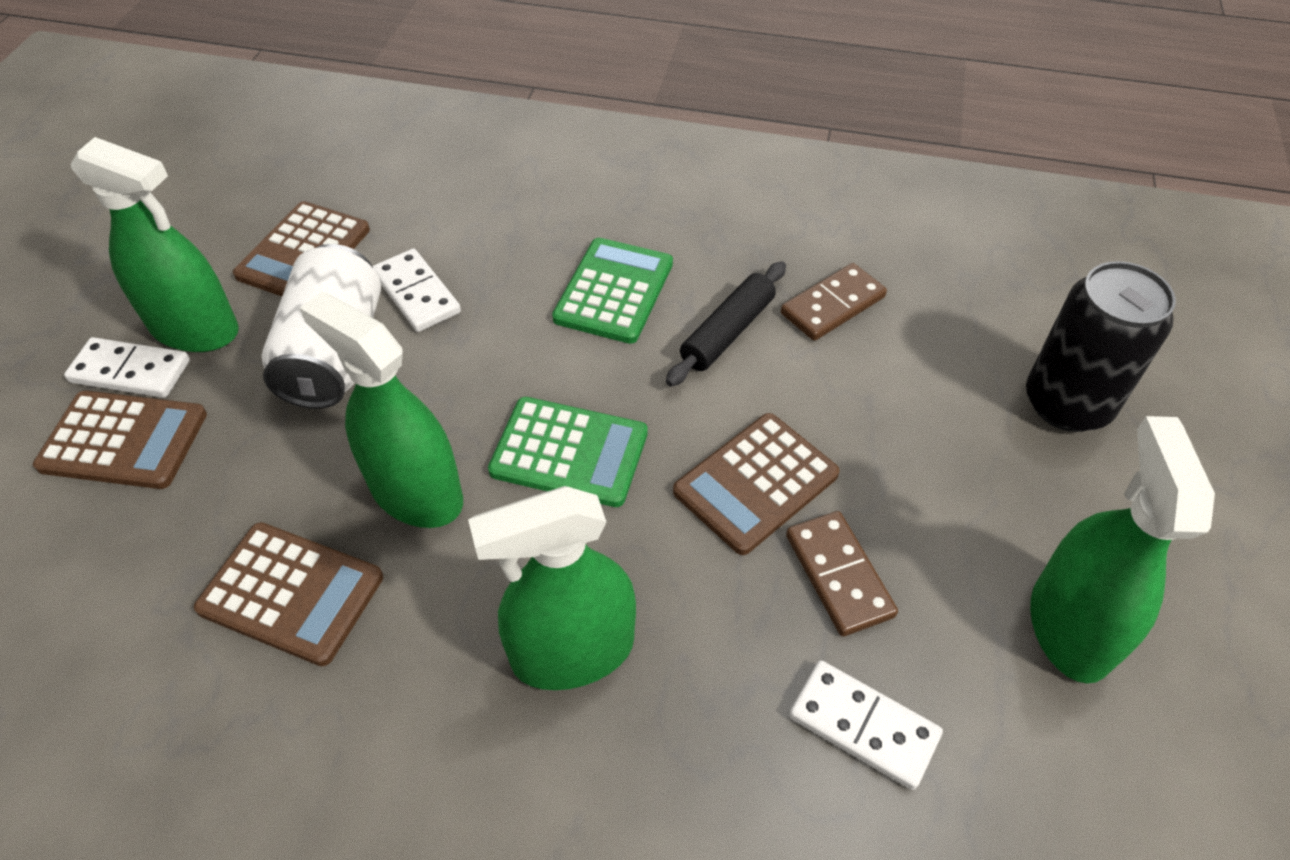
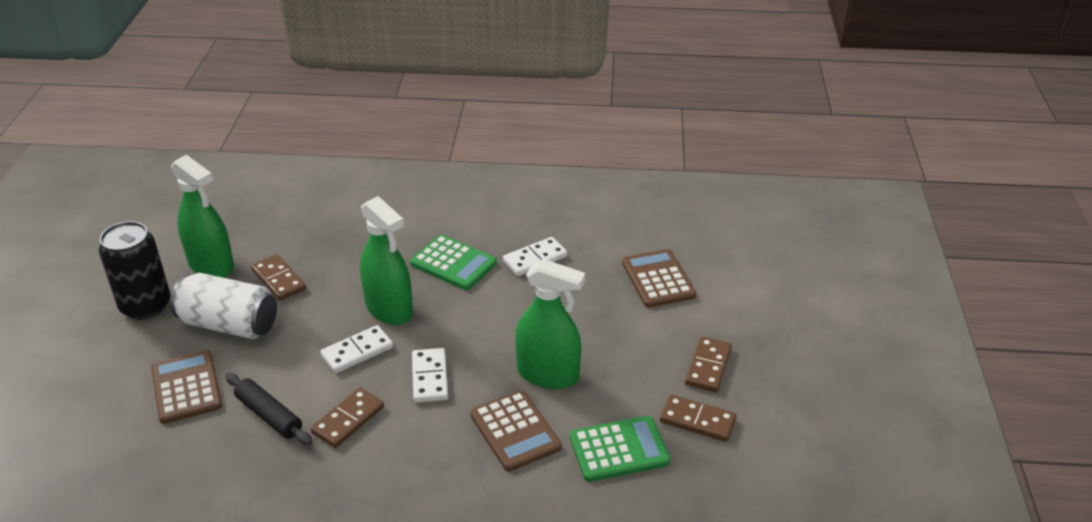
brown calculator: [33,391,207,489] [194,522,383,666] [233,201,370,296] [673,413,839,555] = 4 -> [151,350,222,424] [470,390,562,472] [622,249,696,308] = 3
brown domino: [781,263,887,341] [786,511,898,637] = 2 -> [251,254,306,301] [311,388,384,448] [660,395,736,442] [685,336,732,392] = 4
green spray bottle: [70,137,239,352] [300,292,463,528] [468,486,636,690] [1030,416,1215,683] = 4 -> [171,155,234,278] [360,196,413,325] [515,259,585,389] = 3

